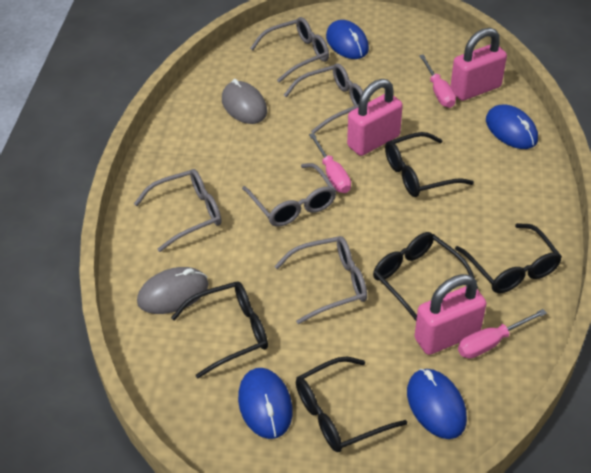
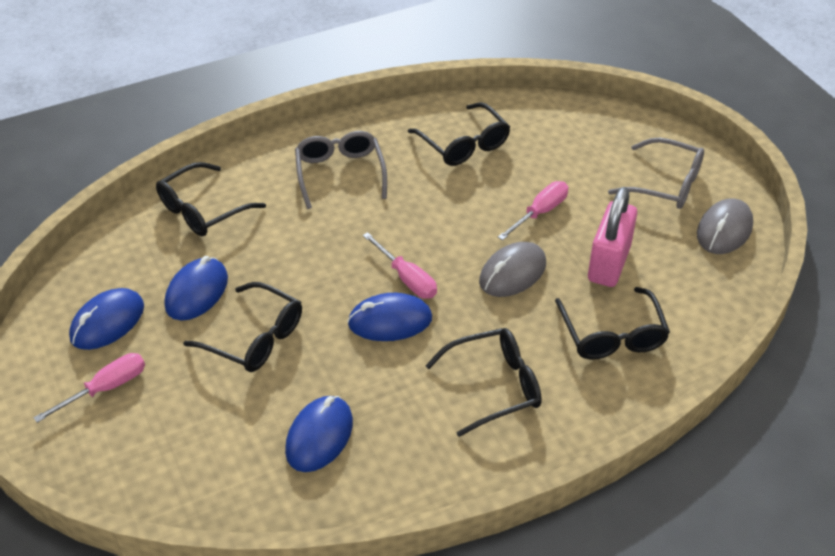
grey glasses: [134,169,222,252] [242,163,336,227] [250,17,329,83] [274,236,367,324] [284,63,363,133] = 5 -> [295,131,387,209] [608,138,704,209] = 2
pink padlock: [347,79,403,156] [415,274,486,355] [450,28,507,101] = 3 -> [588,187,637,287] = 1

